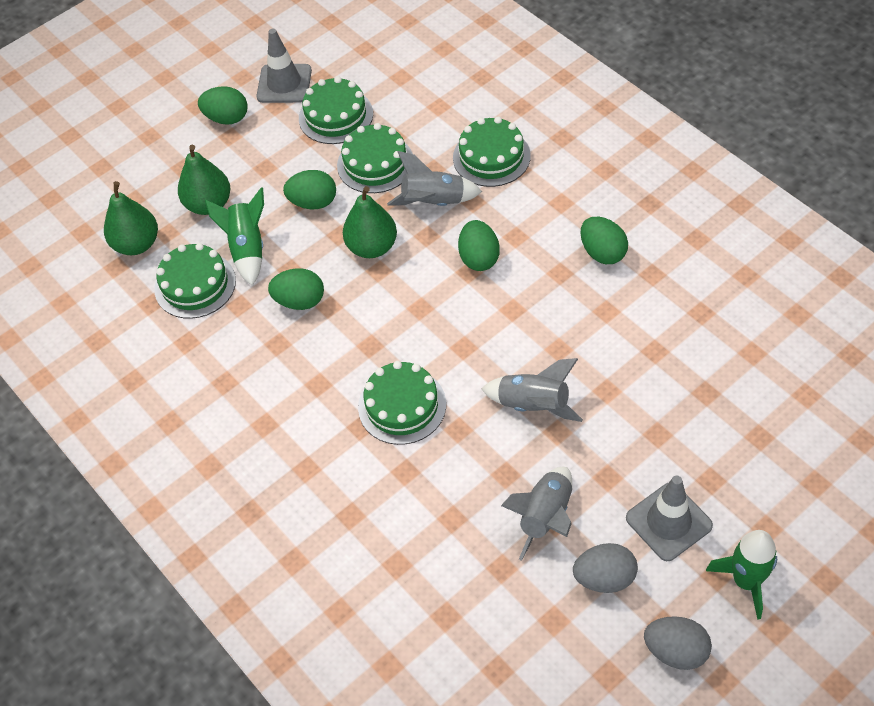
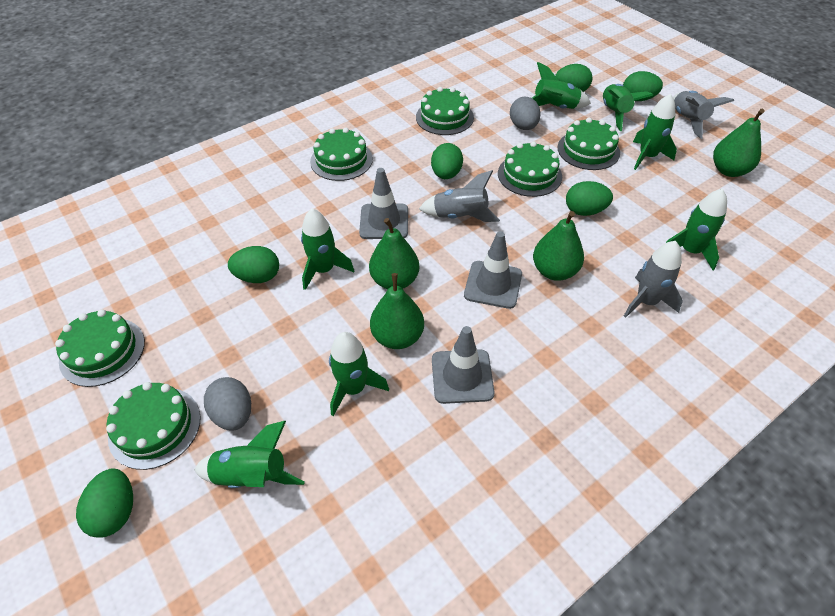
green cake: [154,243,236,319] [299,76,373,144] [337,123,413,193] [358,361,446,445] [453,117,531,187] = 5 -> [55,309,145,387] [106,382,201,470] [310,128,373,181] [416,87,474,135] [498,141,562,197] [558,118,620,170] = 6
green egg: [198,86,248,125] [268,268,324,310] [283,170,336,209] [458,220,500,271] [581,217,628,264] = 5 -> [76,469,133,538] [228,246,279,283] [431,143,463,179] [555,64,593,92] [566,181,613,216] [623,71,663,101] = 6
green pear: [104,181,158,255] [178,145,230,215] [343,186,397,258] = 3 -> [369,218,419,289] [370,273,424,349] [533,211,584,281] [713,109,765,177] = 4
green rocket: [205,187,264,286] [706,530,777,620] = 2 -> [194,421,305,488] [301,208,354,290] [329,332,389,416] [532,62,591,109] [603,84,653,131] [633,94,677,170] [666,189,727,270] = 7
grey traffic cone: [256,29,312,103] [626,475,713,561] = 2 -> [359,168,408,239] [432,326,494,404] [464,231,522,309] = 3

